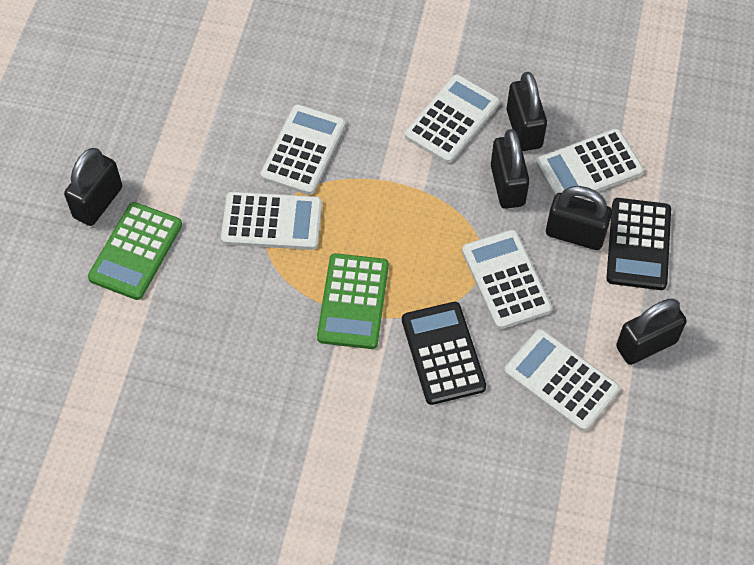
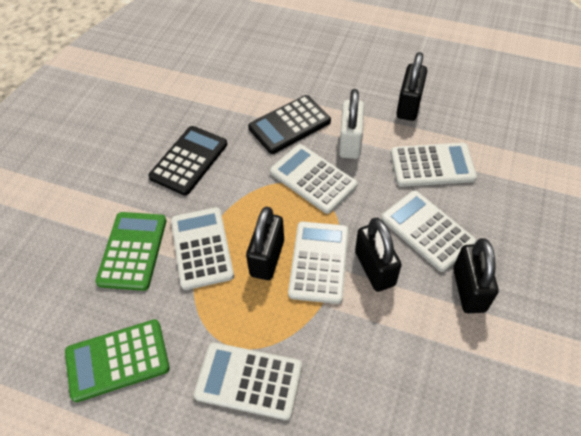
black padlock: [64,148,122,226] [491,129,530,209] [507,72,547,151] [546,186,612,250] [616,298,686,365] = 5 -> [246,207,284,280] [355,218,401,292] [396,52,427,121] [453,238,498,313] = 4
white padlock: none = 0 -> [339,89,364,159] = 1

